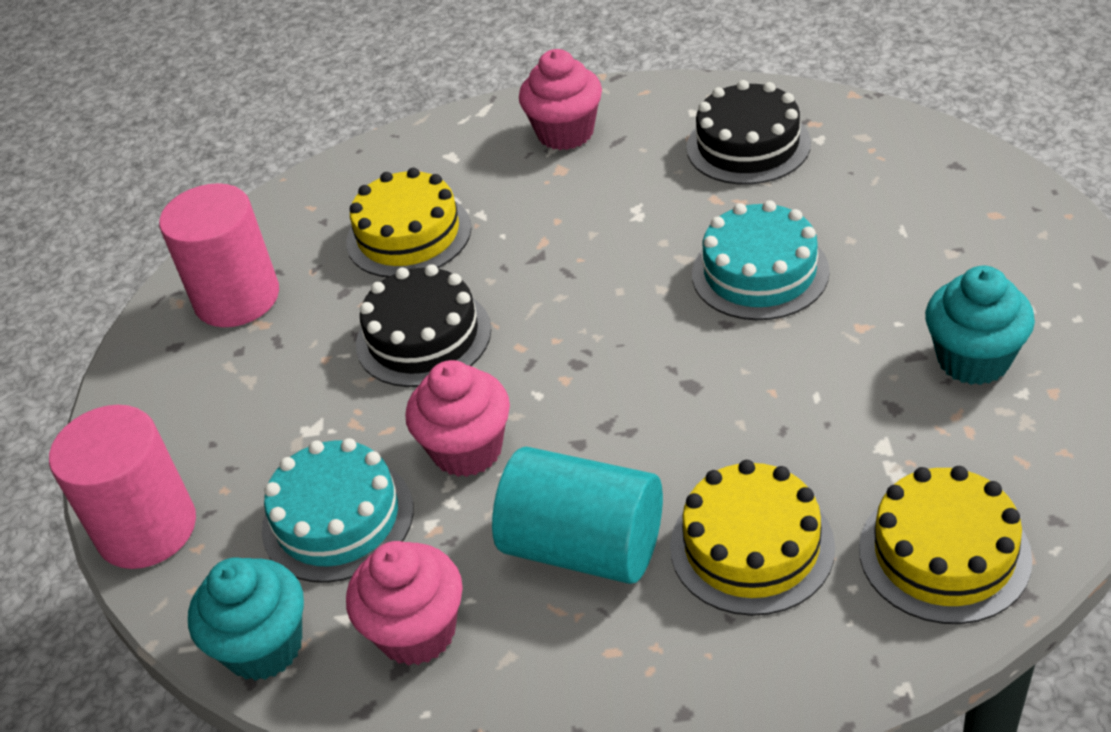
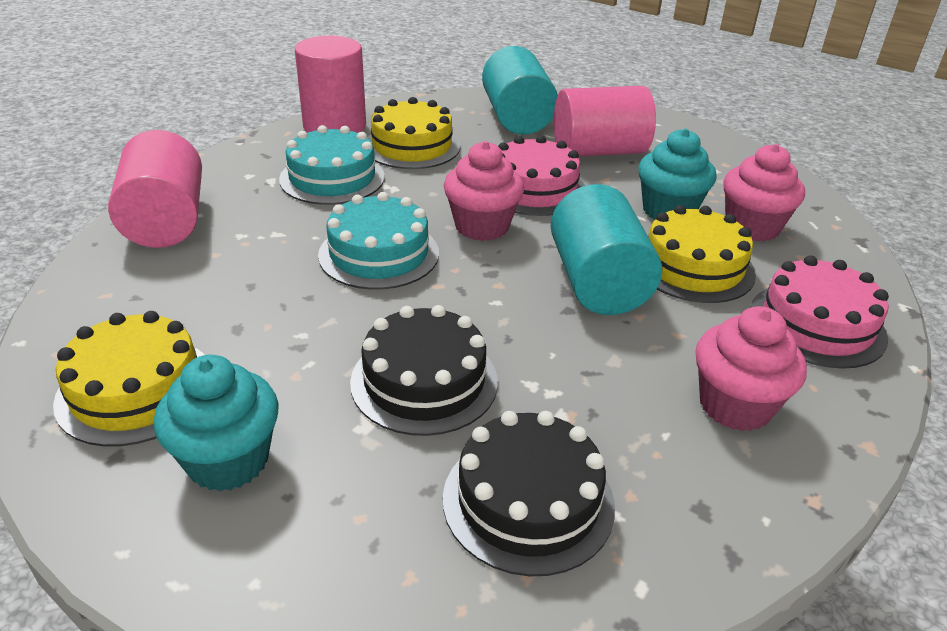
pink cake: none = 0 -> [498,135,585,216] [750,256,889,369] = 2
pink cylinder: [49,405,196,569] [159,183,279,327] = 2 -> [108,130,202,248] [295,36,366,133] [554,86,656,156] = 3
turquoise cylinder: [492,447,663,584] = 1 -> [482,46,557,134] [551,184,662,315] = 2

